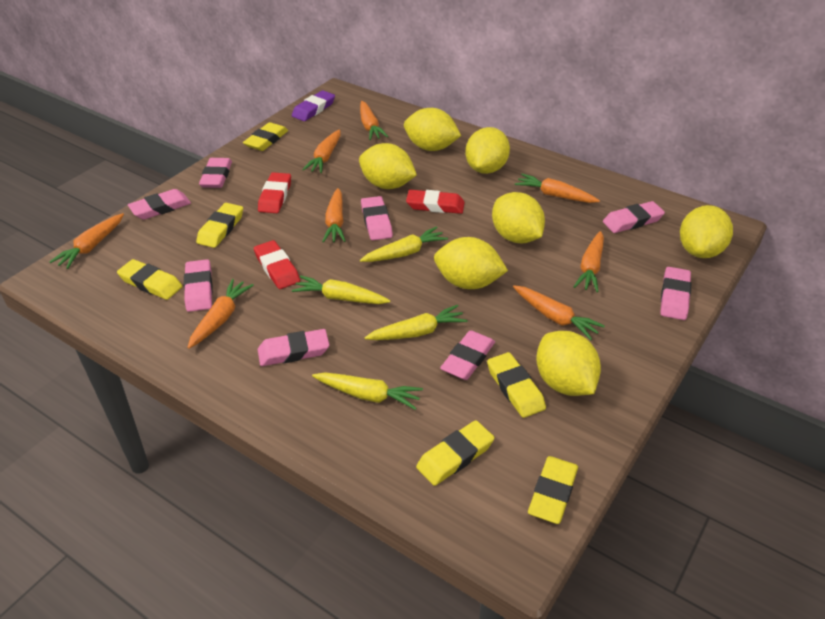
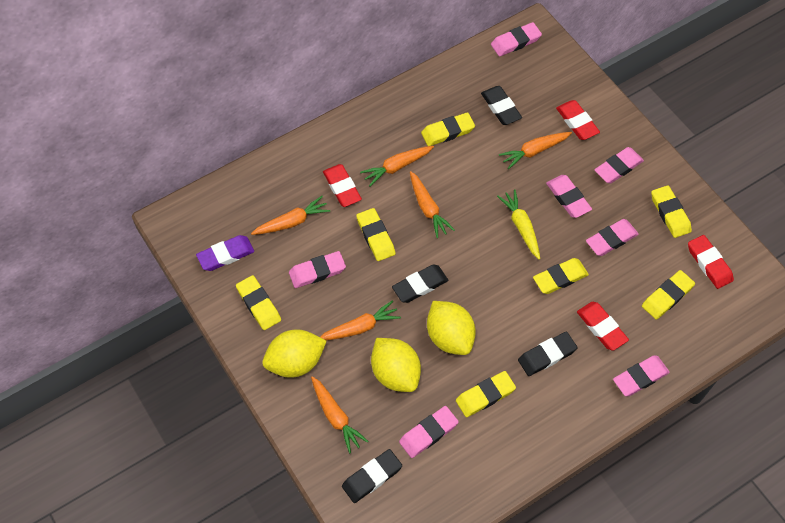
black eraser: none = 0 -> [342,449,402,503] [392,265,448,303] [481,86,522,125] [518,332,578,376] = 4
orange carrot: [49,213,124,269] [187,279,254,349] [302,129,341,173] [322,188,345,243] [360,101,388,140] [513,285,605,340] [515,174,600,203] [574,231,604,292] = 8 -> [251,196,330,235] [311,376,368,454] [320,301,401,341] [360,146,434,187] [410,171,455,238] [499,132,572,169] = 6
pink eraser: [128,189,191,220] [184,259,213,312] [199,158,232,188] [258,329,329,366] [361,196,393,240] [440,330,495,380] [603,201,665,233] [660,267,691,320] = 8 -> [289,251,346,288] [399,406,459,458] [491,22,542,56] [546,175,592,218] [586,219,639,256] [595,147,644,184] [613,355,670,396] = 7
red eraser: [254,240,300,289] [258,172,291,213] [406,190,465,214] = 3 -> [323,164,362,207] [556,100,600,140] [577,302,629,351] [688,235,734,289] = 4
yellow carrot: [292,275,390,304] [312,372,423,410] [360,226,448,262] [365,305,468,340] = 4 -> [497,189,540,260] = 1
yellow eraser: [117,259,182,300] [196,203,243,248] [243,122,288,151] [416,420,494,486] [487,352,546,418] [528,456,578,524] = 6 -> [236,275,281,330] [356,208,396,261] [421,112,475,146] [456,371,516,417] [533,258,589,294] [642,270,695,320] [651,185,692,238] = 7
yellow lemon: [359,143,417,189] [404,108,461,151] [434,237,508,289] [465,127,510,174] [492,192,545,243] [536,331,601,396] [680,205,733,258] = 7 -> [262,330,327,378] [371,338,421,392] [427,301,476,355] = 3

